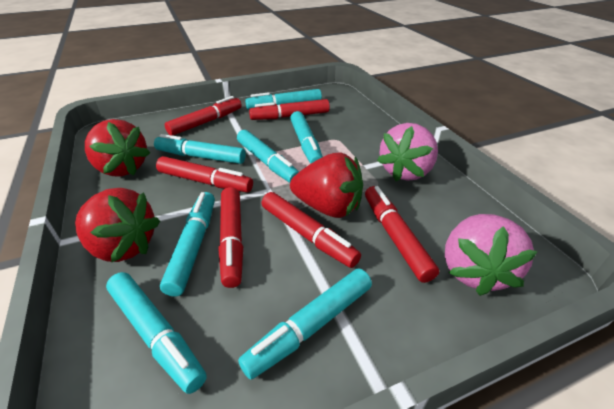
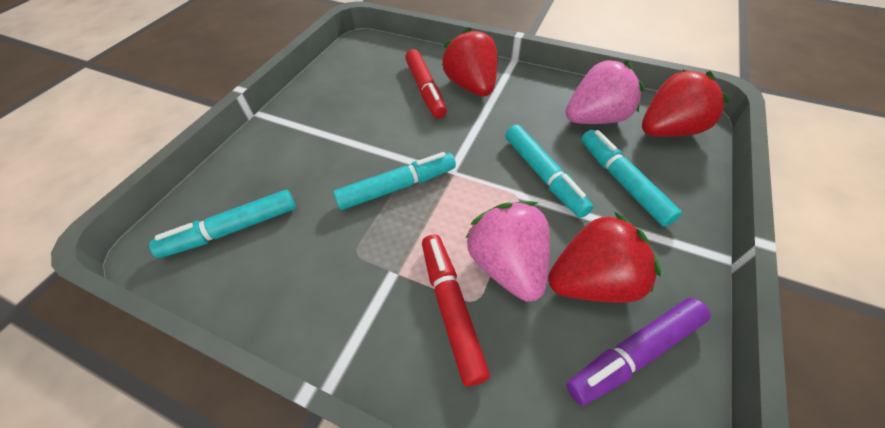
purple marker: none = 0 -> [566,298,711,406] = 1
red marker: [156,156,253,192] [165,96,242,136] [219,187,243,288] [249,99,330,120] [261,192,361,268] [365,186,439,283] = 6 -> [405,49,447,119] [422,234,490,387] = 2
turquoise marker: [106,272,207,394] [154,134,246,164] [160,192,215,297] [237,130,299,183] [238,268,372,380] [245,89,322,110] [290,111,323,164] = 7 -> [149,190,296,258] [333,152,456,210] [505,125,593,218] [581,130,682,227] = 4

